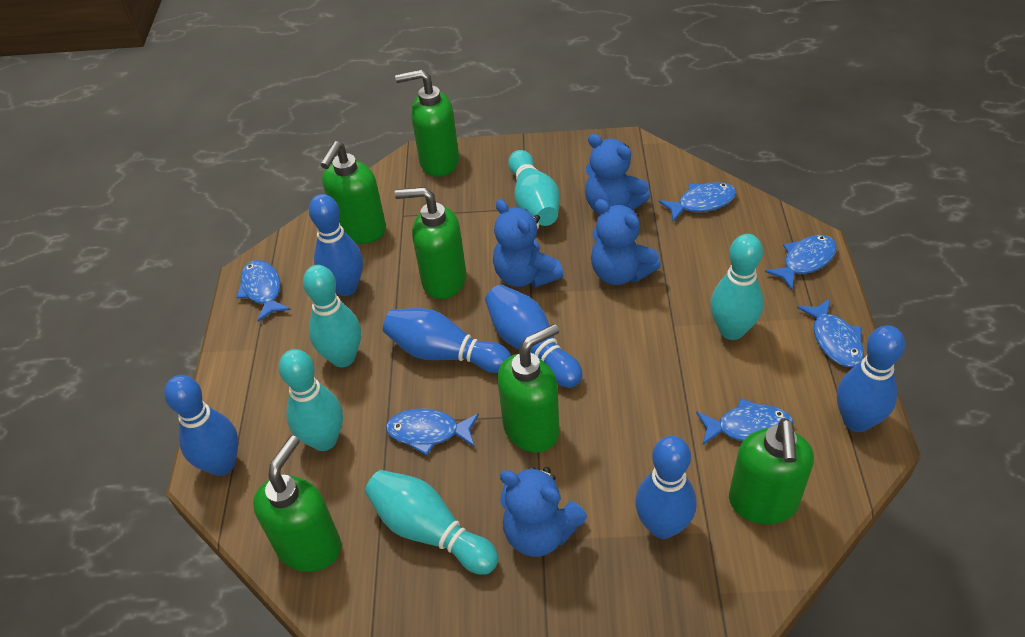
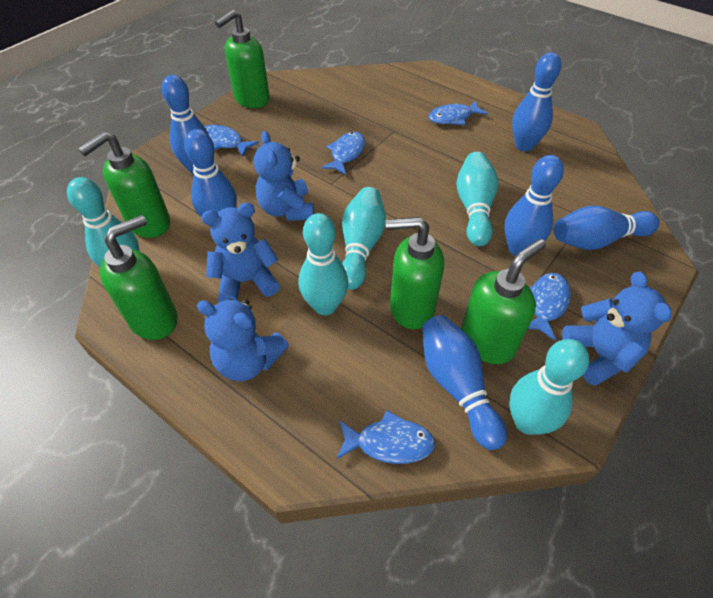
blue fish: [236,260,291,322] [386,409,479,455] [659,182,736,222] [696,398,794,446] [765,235,837,290] [797,298,864,367] = 6 -> [204,125,259,157] [321,132,365,175] [336,411,435,464] [428,100,488,125] [528,273,571,341] = 5
green soap dispenser: [253,435,341,572] [320,141,386,244] [395,69,459,177] [395,187,466,299] [498,324,559,452] [729,418,814,524] = 6 -> [78,132,170,238] [100,215,178,340] [215,10,270,108] [385,217,444,329] [461,239,546,364] = 5

